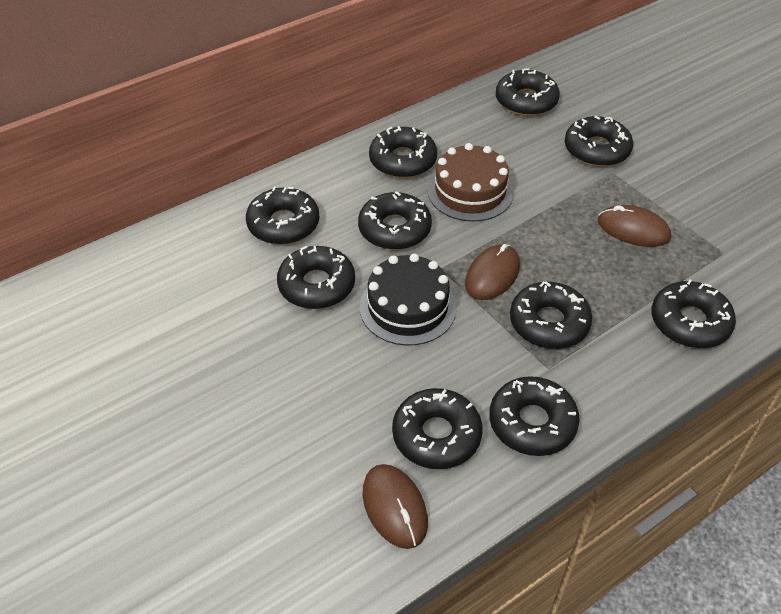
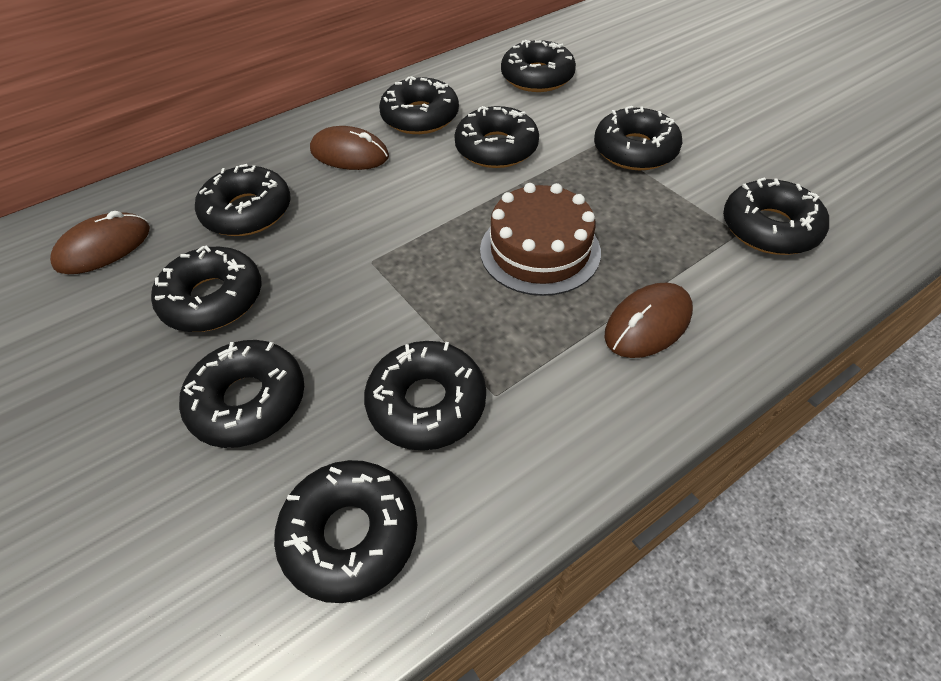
black cake: [360,254,457,346] = 1 -> none = 0

